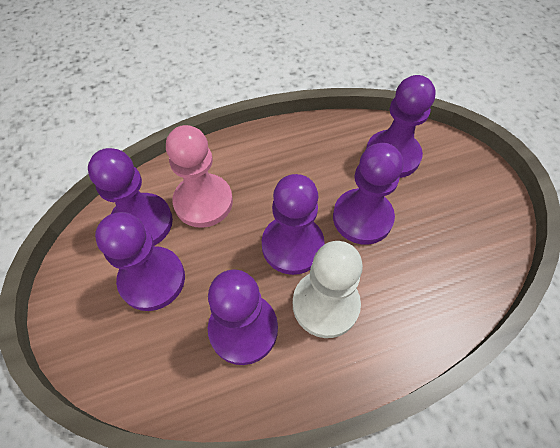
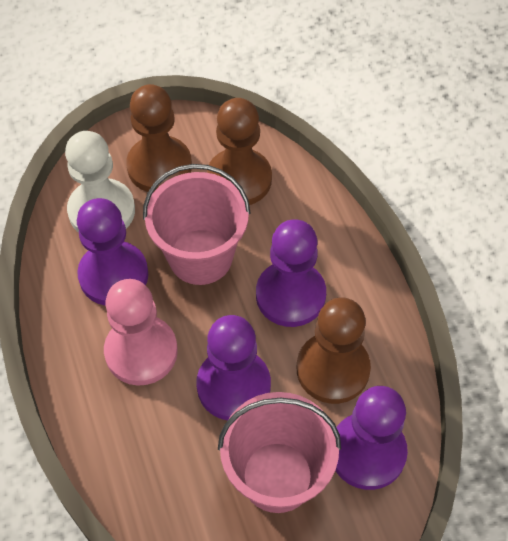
brown pawn: none = 0 -> [126,84,192,192] [207,98,272,205] [297,298,371,404] = 3
pink bucket: none = 0 -> [143,164,251,285] [218,392,341,513] = 2
purple pawn: [88,148,173,246] [95,212,185,311] [208,270,278,365] [262,174,325,275] [333,143,403,245] [366,75,436,178] = 6 -> [77,198,148,305] [196,315,271,420] [256,219,326,327] [335,386,408,490] = 4

